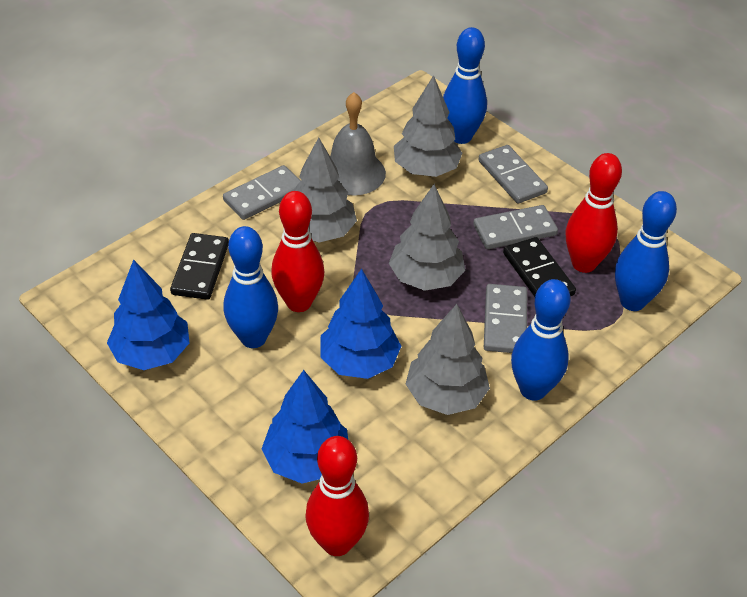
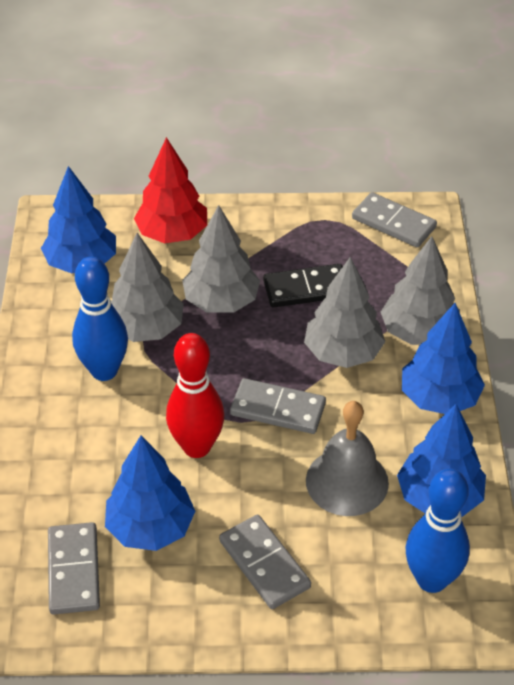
black domino: [170,233,229,300] [503,237,576,297] = 2 -> [263,264,343,308] = 1
blue bowling pin: [224,226,278,348] [443,27,487,144] [511,279,570,401] [615,191,677,311] = 4 -> [72,257,128,381] [405,469,470,593] = 2
blue tree: [107,259,189,370] [262,370,348,484] [320,269,401,379] = 3 -> [41,166,116,273] [105,436,195,551] [397,404,486,517] [402,303,485,414] = 4
red bowling pin: [271,191,324,312] [305,436,369,556] [566,153,622,273] = 3 -> [166,333,224,458] = 1
red tree: none = 0 -> [134,137,207,243] = 1

